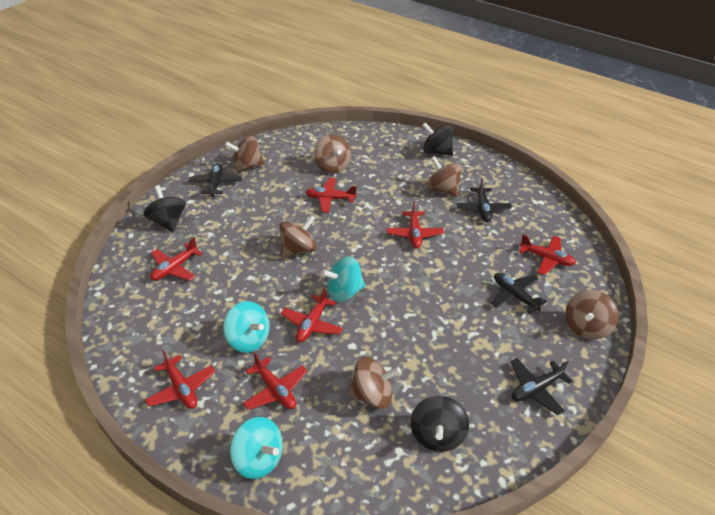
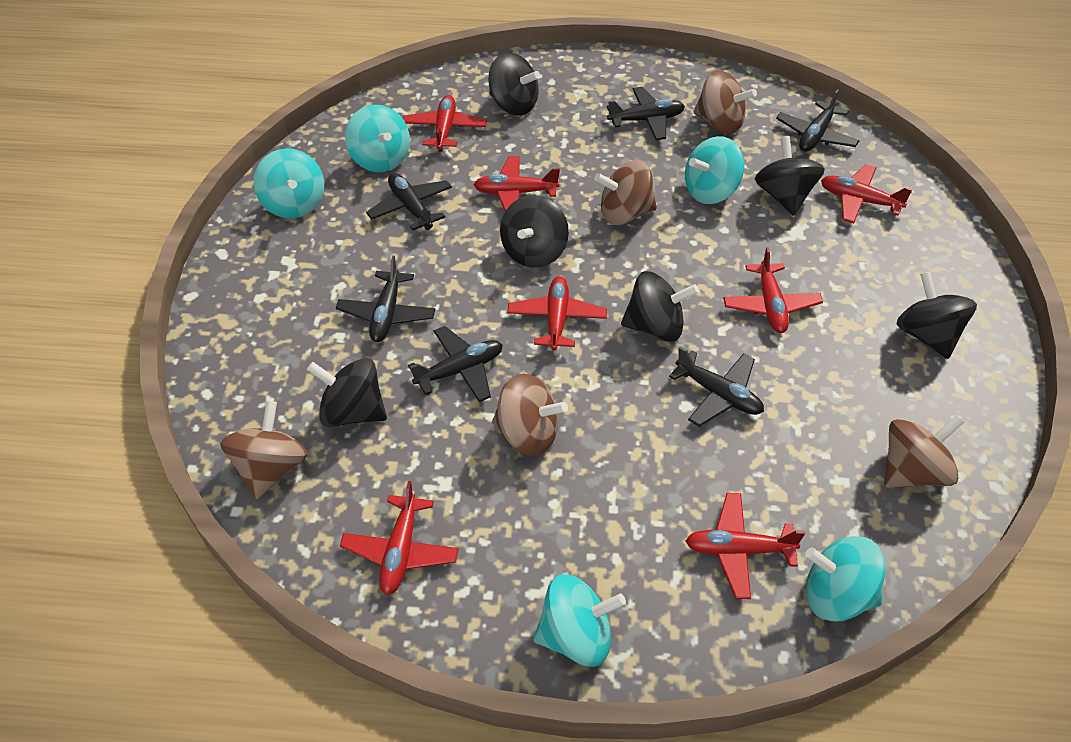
black plane: [189,163,242,197] [457,178,512,222] [491,273,547,314] [511,358,572,415] = 4 -> [336,256,435,342] [366,173,452,230] [408,326,503,402] [607,87,685,140] [669,346,764,427] [776,89,860,152] = 6
black spinning top: [143,185,186,232] [411,396,469,452] [422,123,453,156] = 3 -> [307,358,387,427] [489,53,540,116] [500,195,569,268] [621,271,699,342] [755,136,825,216] [897,272,977,359] = 6
brown spinning top: [225,136,265,171] [279,215,316,258] [314,134,351,173] [348,357,401,409] [427,156,462,197] [565,290,619,340] = 6 -> [220,401,308,500] [492,374,568,456] [594,160,657,225] [693,71,757,134] [884,415,964,488] = 5
turquoise spinning top: [223,301,270,353] [230,417,283,479] [321,256,365,302] = 3 -> [254,148,324,219] [345,105,410,172] [533,574,626,667] [685,136,744,204] [805,536,886,622] = 5

